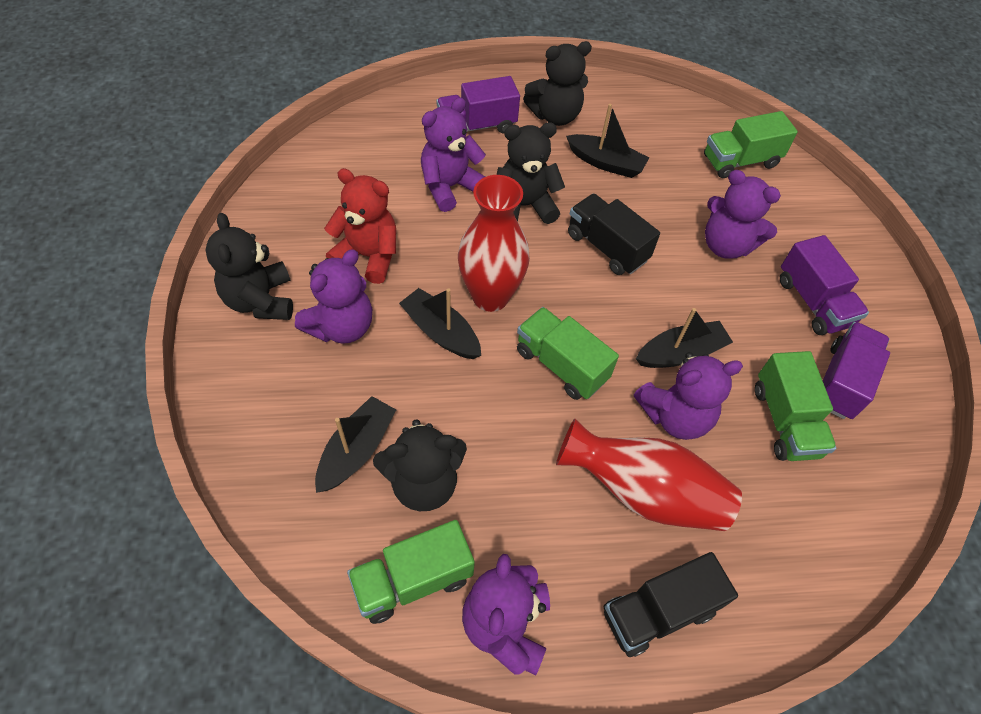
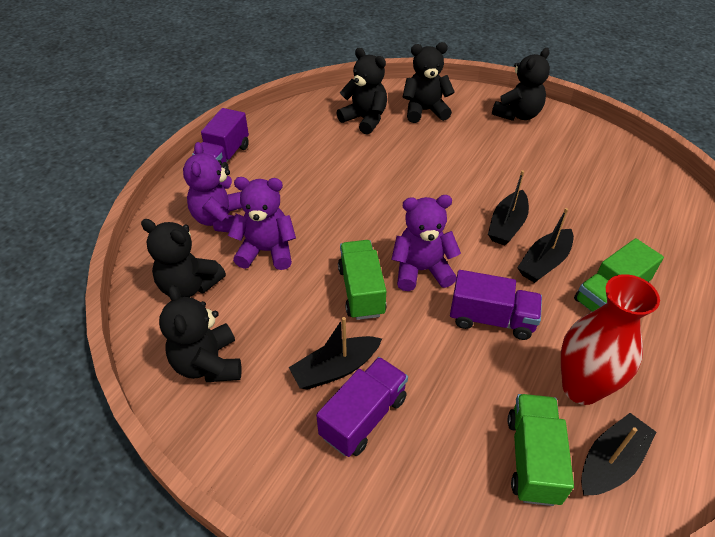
black teddy bear: [206,213,293,320] [373,419,467,511] [497,122,565,224] [523,41,592,126] = 4 -> [141,219,226,297] [159,285,242,382] [337,48,387,135] [403,42,455,123] [492,48,550,121] = 5
black truck: [568,194,660,275] [604,552,738,657] = 2 -> none = 0
green truck: [347,520,475,624] [517,307,619,400] [704,111,798,178] [755,351,836,461] = 4 -> [338,240,387,320] [508,394,574,506] [574,238,664,312] = 3
purple teddy bear: [295,249,372,344] [421,98,486,212] [462,554,550,675] [634,352,743,440] [705,170,781,259] = 5 -> [183,142,242,232] [228,177,296,270] [391,195,461,291] = 3
red teddy bear: [324,168,396,284] = 1 -> none = 0
red vase: [458,175,530,312] [556,418,742,531] = 2 -> [561,274,660,405] = 1

